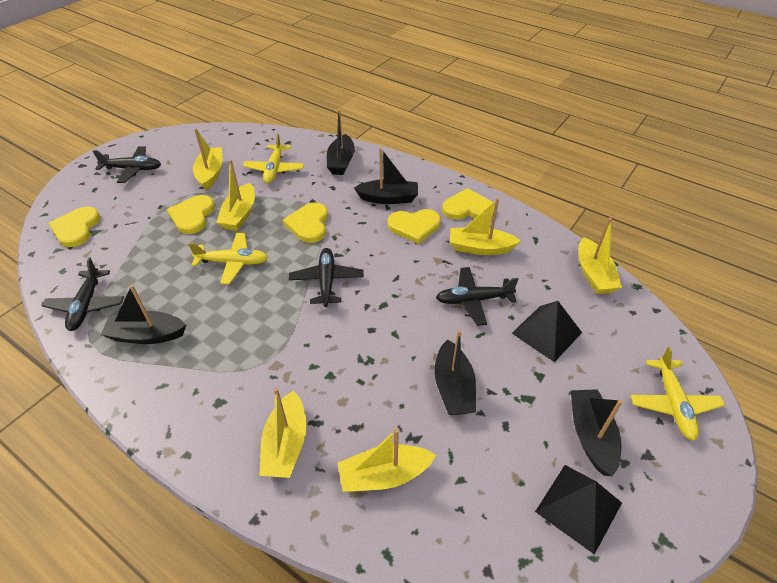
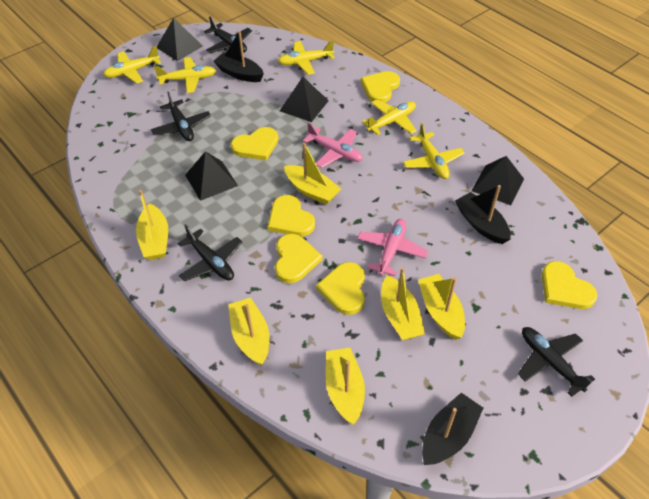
black boat: [101,285,186,344] [327,109,355,175] [354,148,418,204] [434,330,476,415] [571,389,623,476] = 5 -> [214,31,264,82] [422,393,483,465] [455,185,511,244] = 3
black pyramid: [512,301,582,362] [535,465,622,554] = 2 -> [157,18,203,61] [185,151,238,201] [280,77,329,122] [472,156,524,205] = 4
pink plane: none = 0 -> [303,122,362,168] [357,219,428,276] = 2
yellow heart: [49,206,100,247] [167,195,215,234] [283,203,328,243] [388,209,441,244] [442,188,495,220] = 5 -> [231,127,279,161] [268,195,315,236] [275,234,323,283] [316,262,365,315] [361,71,400,103] [542,261,597,309] = 6
yellow plane: [188,233,268,284] [243,133,304,184] [630,347,725,441] = 3 -> [103,46,161,84] [154,57,216,93] [278,40,335,75] [362,99,417,135] [403,123,465,179] = 5

